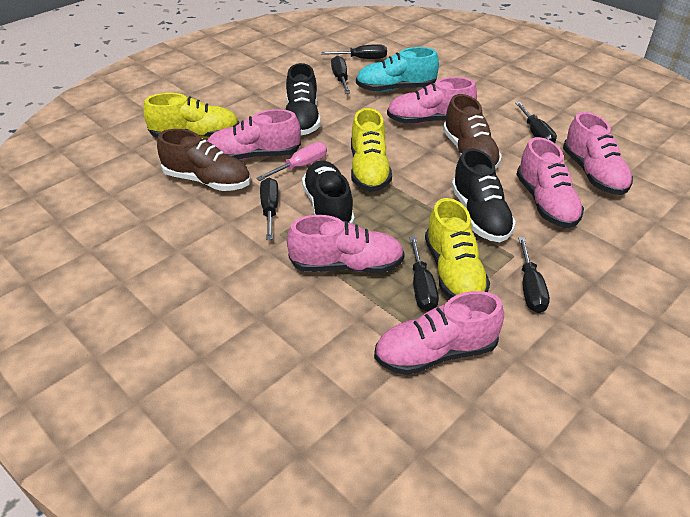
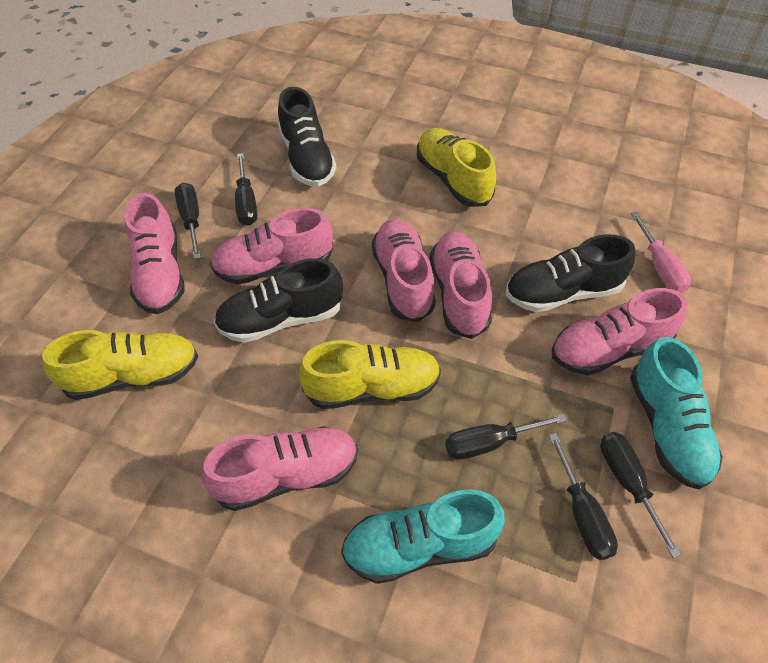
black screwdriver: [260,178,279,240] [321,44,387,59] [331,55,350,94] [409,236,439,312] [515,102,557,143] [518,237,550,313] = 6 -> [175,182,201,259] [235,153,257,226] [445,414,567,460] [549,433,618,560] [600,432,681,558] = 5
brown shoe: [157,129,251,191] [443,94,502,169] = 2 -> none = 0
turquoise shoe: [356,47,439,92] = 1 -> [341,489,505,584] [630,337,723,489] = 2

